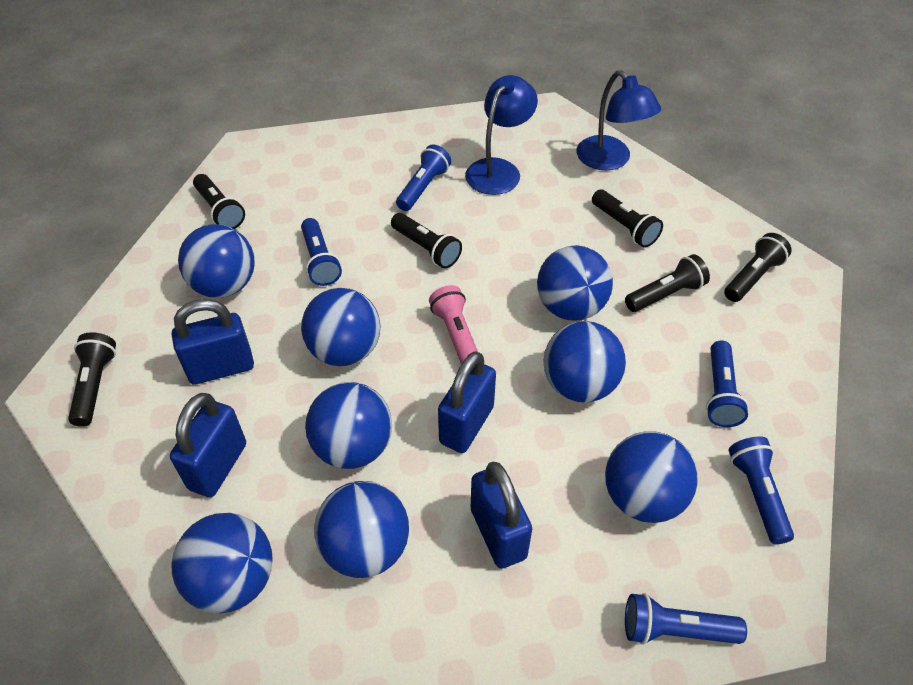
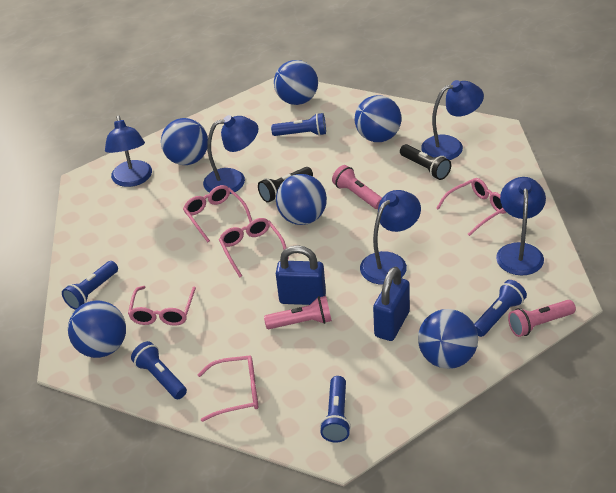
black flashlight: [68,332,116,427] [193,174,245,229] [391,213,462,268] [592,189,663,248] [625,254,710,312] [724,233,792,302] = 6 -> [258,167,313,203] [400,144,451,180] = 2
blue ball: [171,513,273,613] [178,224,255,298] [301,288,380,366] [305,382,392,469] [314,481,409,578] [537,245,613,321] [544,321,626,402] [605,431,698,523] = 8 -> [68,300,126,358] [161,118,208,165] [274,60,318,105] [276,174,327,225] [355,95,402,142] [418,309,478,369] = 6
blue lamp: [465,75,538,195] [576,70,661,170] = 2 -> [105,115,152,187] [203,115,259,194] [360,190,421,285] [421,80,484,160] [496,177,546,275] = 5
blue padlock: [170,393,246,497] [172,299,254,385] [438,351,496,453] [471,462,532,569] = 4 -> [276,245,326,305] [373,267,410,341] = 2
pink flashlight: [429,285,478,364] = 1 -> [264,296,332,329] [332,165,382,209] [508,300,576,337] = 3
pink glasses: none = 0 -> [128,286,196,326] [183,185,252,242] [197,356,258,422] [219,218,289,277] [436,178,506,236] = 5

